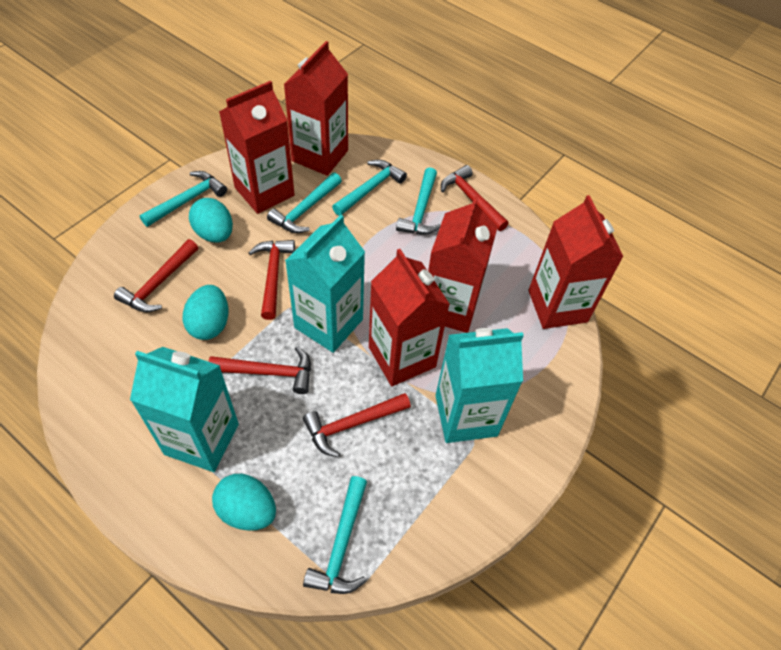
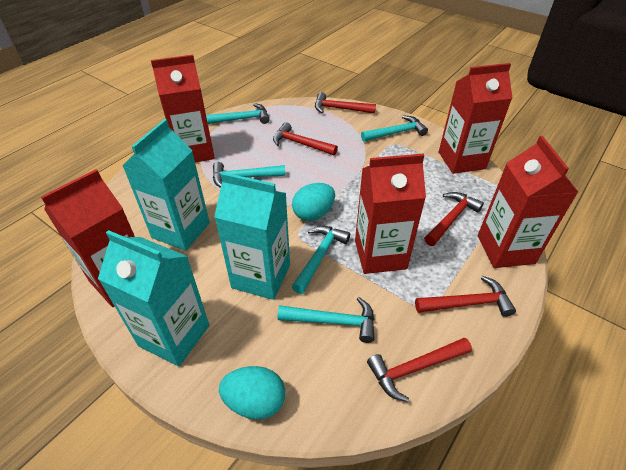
turquoise egg: [183,285,228,340] [189,198,233,243] [212,474,276,531] = 3 -> [219,366,285,420] [292,183,335,221] = 2

